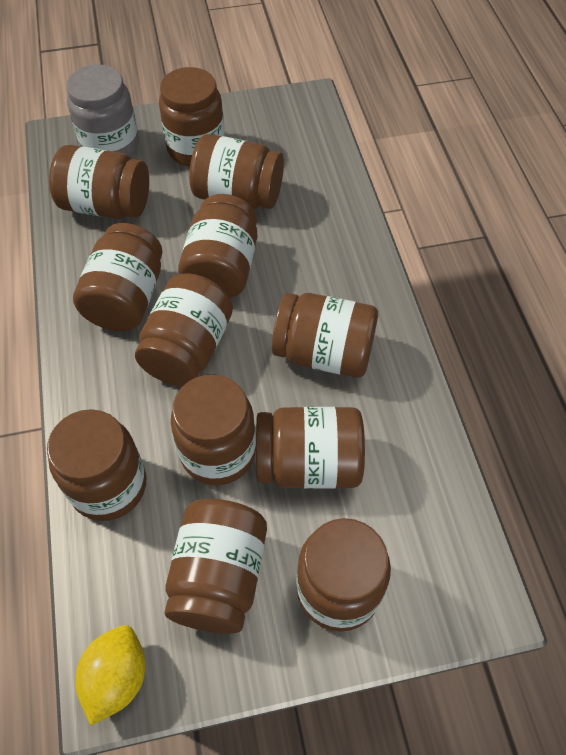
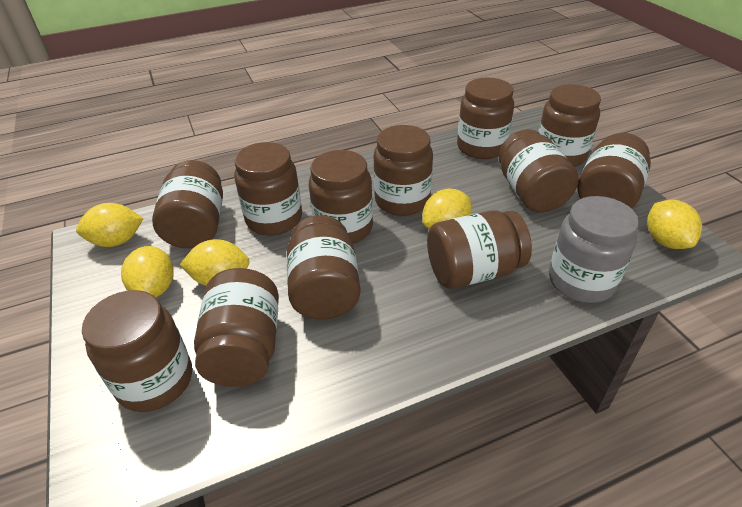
yellow lemon: [75,625,145,725] = 1 -> [76,203,144,247] [121,246,174,297] [180,239,250,286] [422,189,472,229] [647,200,702,249] = 5

